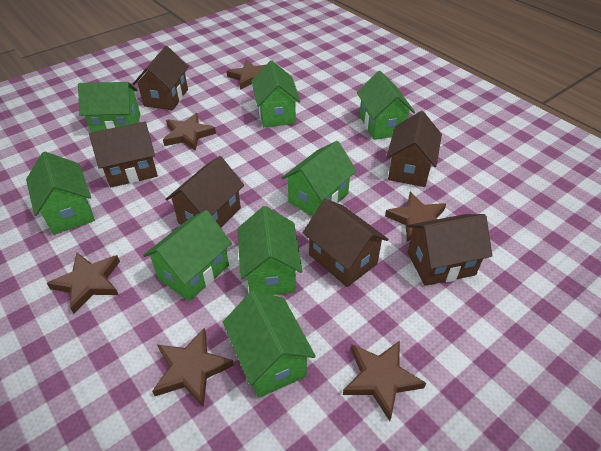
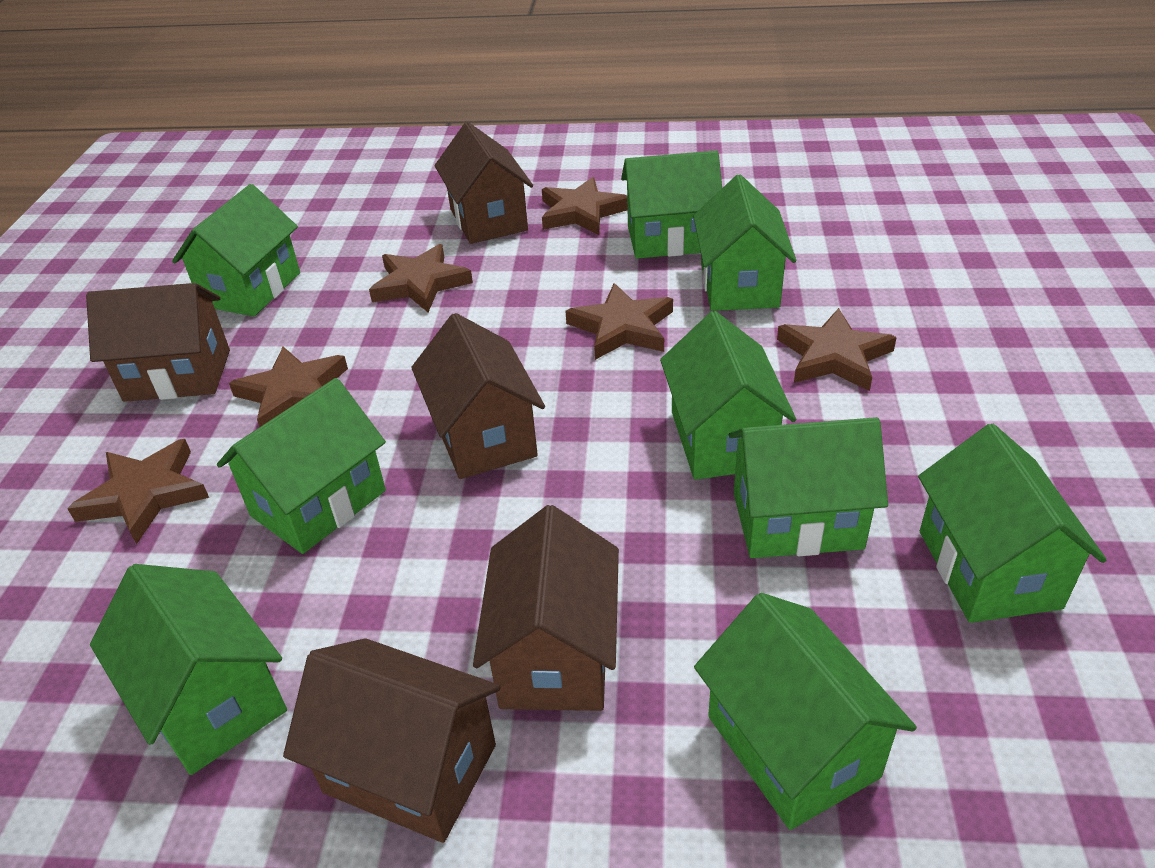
brown house: [89,122,158,188] [132,46,189,110] [165,156,244,227] [303,199,389,287] [386,111,442,187] [408,214,492,286] = 6 -> [86,283,230,402] [283,638,500,843] [411,313,545,479] [435,122,533,244] [473,505,619,711] = 5
green house: [26,152,95,235] [78,82,140,132] [143,210,232,302] [223,291,316,398] [237,206,303,295] [251,60,301,127] [282,141,357,217] [357,71,415,140] = 8 -> [90,564,287,775] [172,184,300,316] [217,378,386,554] [621,150,722,259] [660,311,796,480] [693,175,796,311] [694,593,917,830] [729,417,888,558] [918,424,1106,623] = 9

